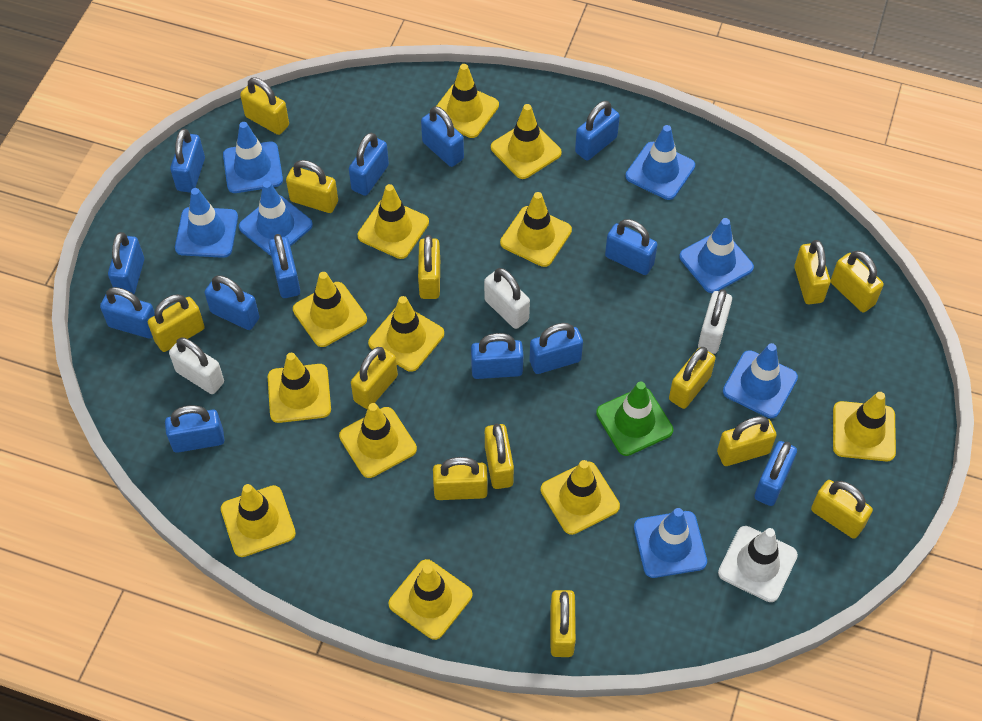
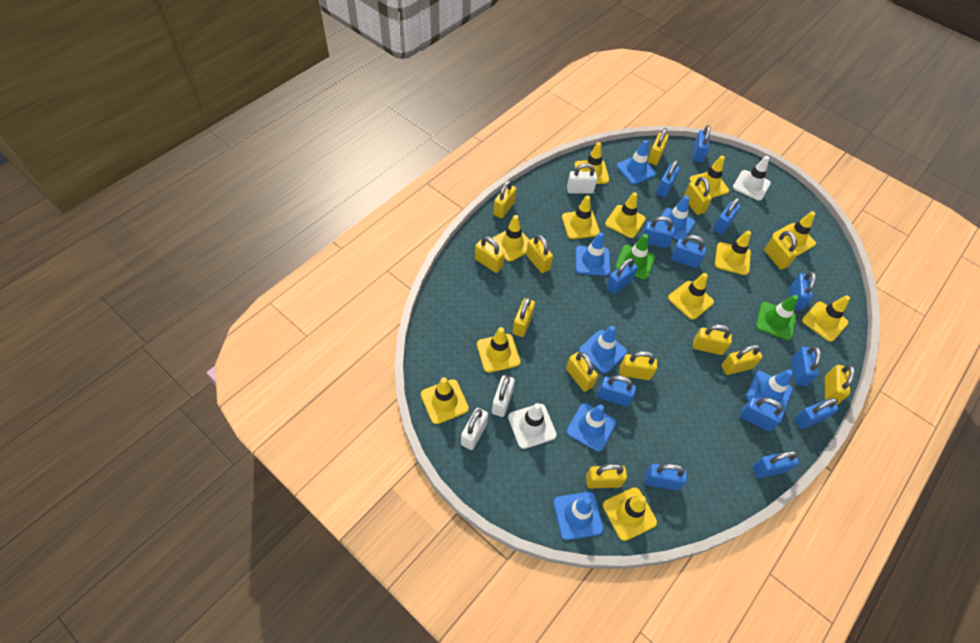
green traffic cone: [596,381,673,456] = 1 -> [615,234,655,280] [756,295,798,340] = 2
white traffic cone: [718,526,798,602] = 1 -> [508,403,557,449] [733,156,771,201] = 2

